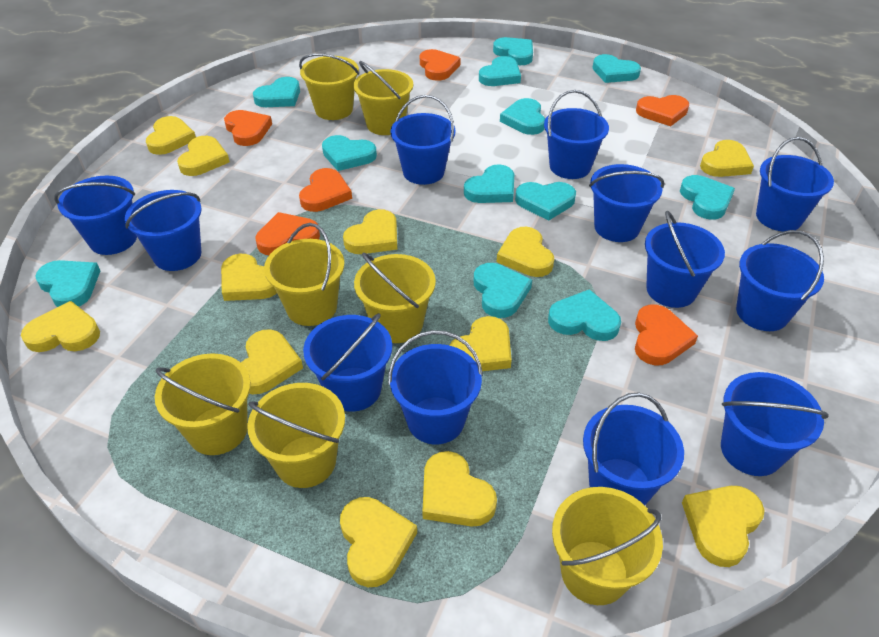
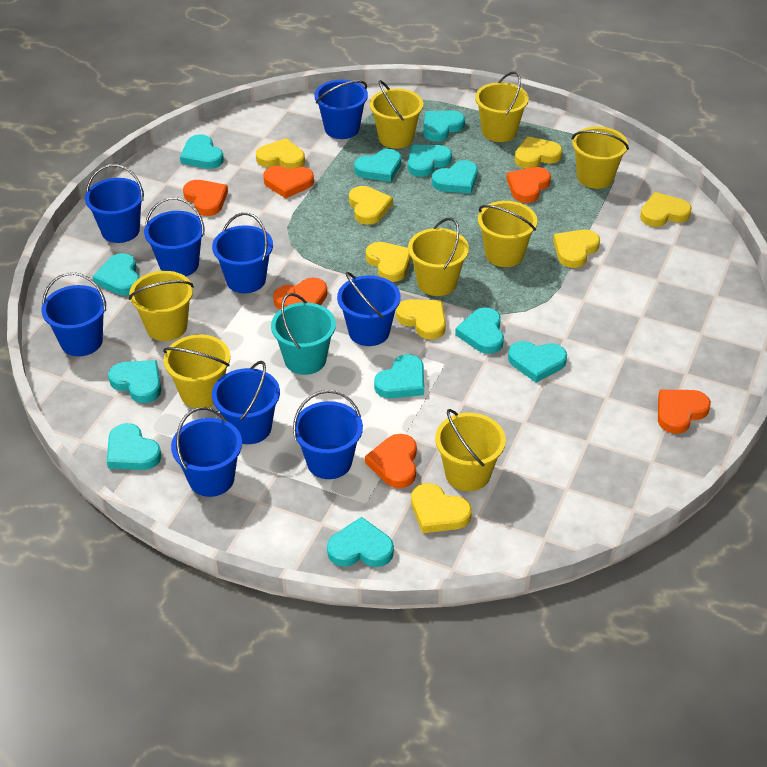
blue bucket: [54,175,137,255] [125,190,202,271] [303,313,392,412] [388,330,483,444] [390,95,455,185] [544,90,609,179] [583,392,684,505] [589,164,665,242] [645,211,725,308] [721,372,828,476] [736,230,824,331] [756,137,834,232] = 12 -> [41,272,106,356] [85,164,144,243] [144,197,205,277] [171,407,242,497] [212,213,273,293] [212,361,280,444] [293,390,363,479] [314,80,368,139] [337,272,401,346] = 9
turquoise bucket: none = 0 -> [271,293,336,375] = 1
yellow bucket: [155,353,251,455] [247,383,345,488] [264,223,344,326] [299,53,359,120] [353,61,413,135] [354,253,436,343] [552,487,663,605] = 7 -> [129,271,194,341] [163,335,230,408] [370,80,423,149] [408,218,469,296] [435,409,506,491] [475,71,529,142] [478,201,537,267] [571,126,629,189] = 8
yellow heart: [21,301,100,352] [146,116,196,155] [177,136,230,176] [221,254,277,301] [241,329,303,394] [340,497,417,587] [343,209,397,254] [422,451,497,527] [449,316,512,371] [497,227,554,277] [682,486,765,567] [700,140,754,177] = 12 -> [256,138,305,169] [349,186,393,225] [366,242,411,282] [396,299,446,340] [411,483,472,533] [515,136,562,169] [553,229,600,268] [640,192,692,227] = 8

